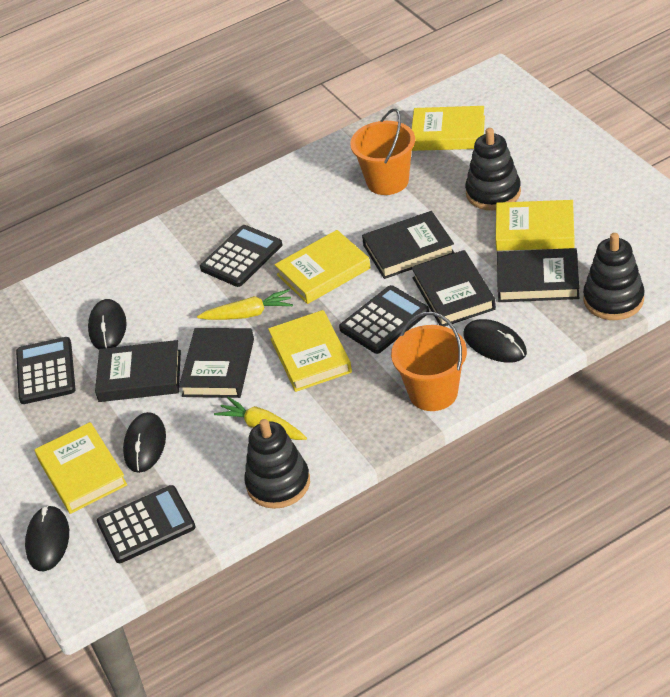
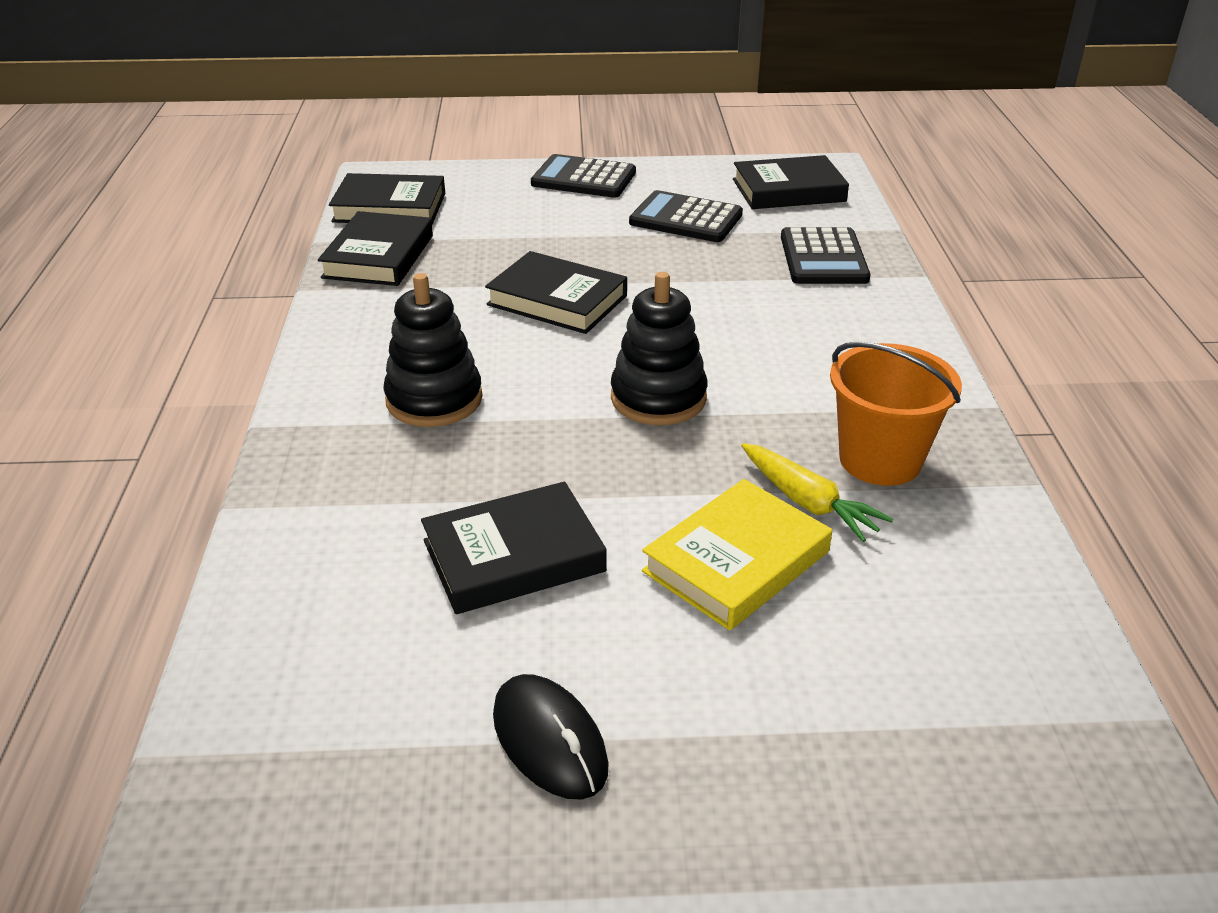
black calculator: [16,337,76,404] [97,485,195,563] [200,225,282,287] [339,285,429,354] = 4 -> [531,154,636,198] [629,190,743,242] [781,227,870,284] = 3
black mouse: [25,505,69,572] [88,299,127,349] [123,412,166,473] [463,319,527,363] = 4 -> [493,674,609,800] = 1
black stacking toy: [244,419,310,509] [465,128,521,210] [583,233,645,320] = 3 -> [383,273,483,427] [611,272,708,425] = 2
orange bucket: [350,109,415,195] [391,312,467,411] = 2 -> [830,342,962,486] = 1
yellow book: [35,422,127,514] [268,310,352,392] [275,230,371,304] [412,106,485,151] [496,200,575,251] = 5 -> [642,479,832,630] = 1
yellow carrot: [197,289,293,320] [214,397,307,440] = 2 -> [741,443,893,542] = 1

